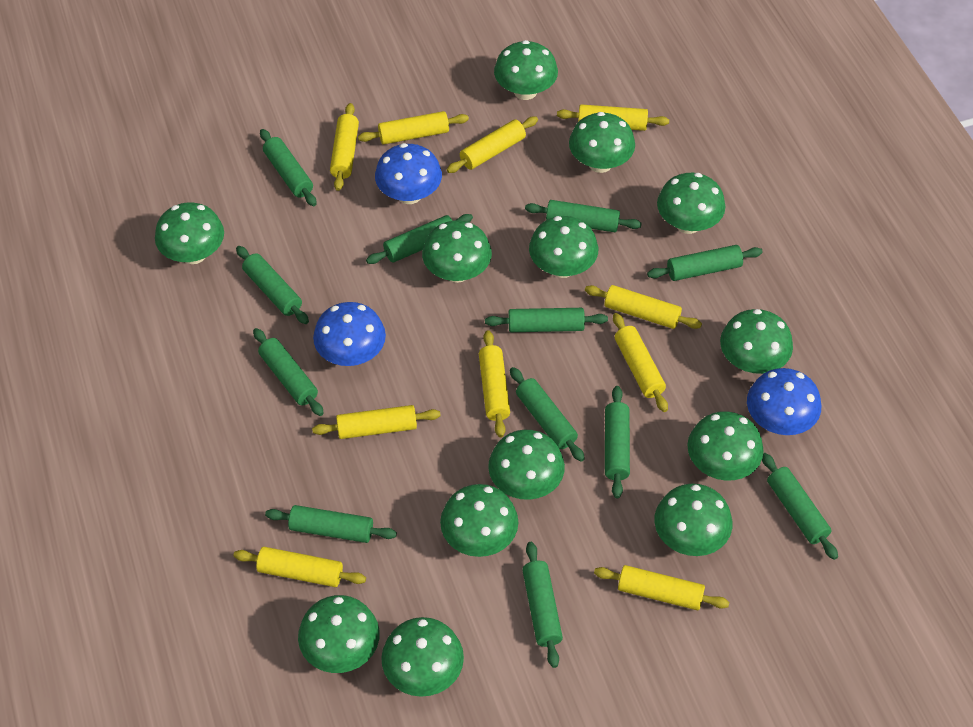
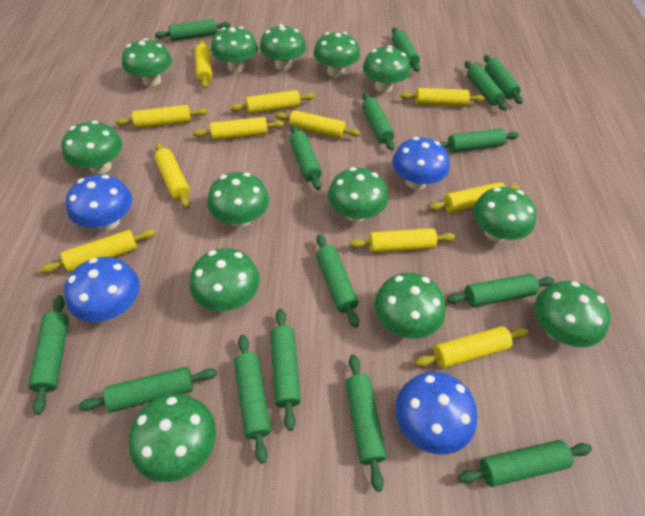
blue mushroom: [313,302,386,366] [375,143,442,204] [747,368,821,435] = 3 -> [64,257,140,322] [66,174,132,231] [392,137,449,189] [395,372,477,455] = 4
green rolling pin: [236,246,309,324] [253,328,324,416] [260,129,317,206] [265,505,397,543] [366,214,473,264] [485,308,608,332] [510,367,585,462] [522,542,563,668] [525,200,642,232] [605,386,630,498] [647,245,763,281] [762,453,838,560] = 12 -> [28,295,69,415] [78,367,217,412] [155,19,230,41] [234,335,271,464] [270,309,301,431] [290,125,322,190] [316,234,359,328] [345,354,386,492] [362,93,395,151] [392,27,420,72] [438,128,519,152] [447,274,555,307] [458,440,592,487] [465,61,507,111] [484,55,523,104] = 15
yellow rolling pin: [234,547,366,587] [312,405,441,439] [330,103,359,191] [358,111,469,145] [447,117,538,173] [479,330,510,437] [557,104,669,131] [585,285,702,329] [594,565,729,610] [613,313,668,412] = 10 -> [40,229,156,273] [115,105,207,129] [154,143,190,209] [192,117,284,140] [195,40,212,89] [230,90,315,114] [275,110,361,139] [349,228,456,253] [400,88,485,106] [415,326,528,368] [429,182,520,213] = 11

